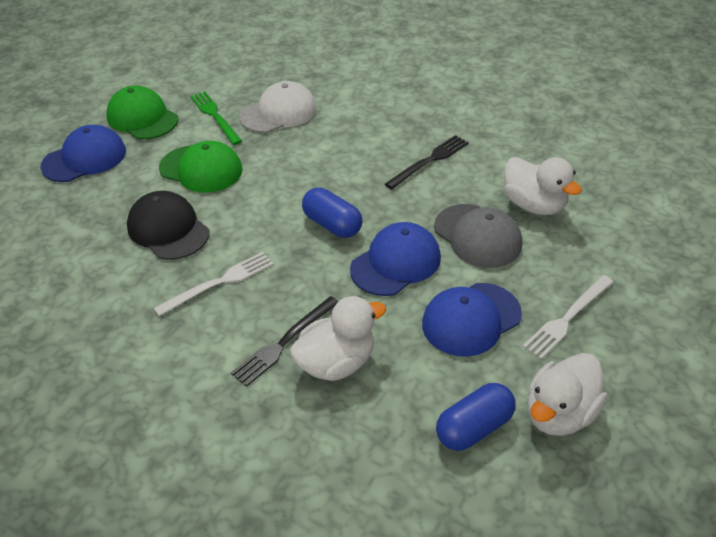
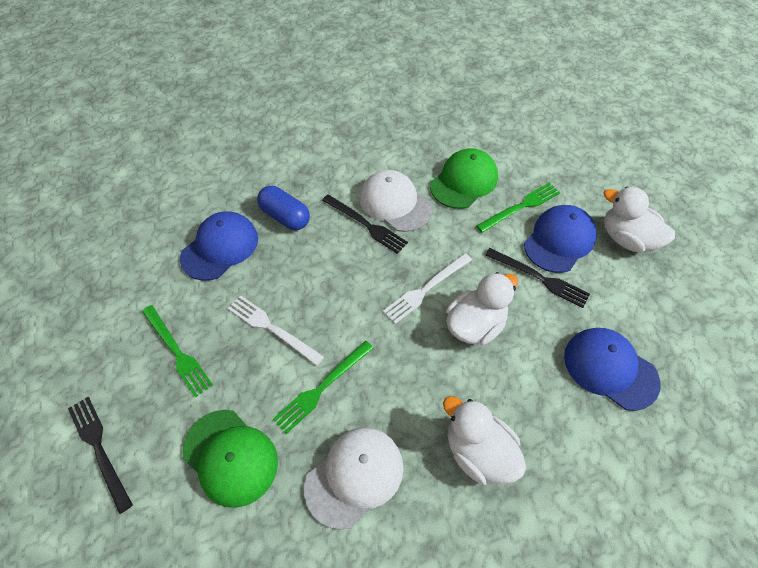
black cap: [127,191,209,260] = 1 -> none = 0
black fork: [231,296,339,387] [385,135,469,189] = 2 -> [68,397,133,514] [322,194,408,254] [485,248,590,308] = 3
blue capsule: [302,188,362,238] [436,383,516,451] = 2 -> [257,186,310,230] = 1
green fork: [190,91,242,145] = 1 -> [142,305,213,398] [273,341,374,434] [476,183,560,233] = 3
grey cap: [434,204,522,268] = 1 -> none = 0
white cap: [239,81,317,133] = 1 -> [304,427,404,530] [360,170,432,232] = 2

